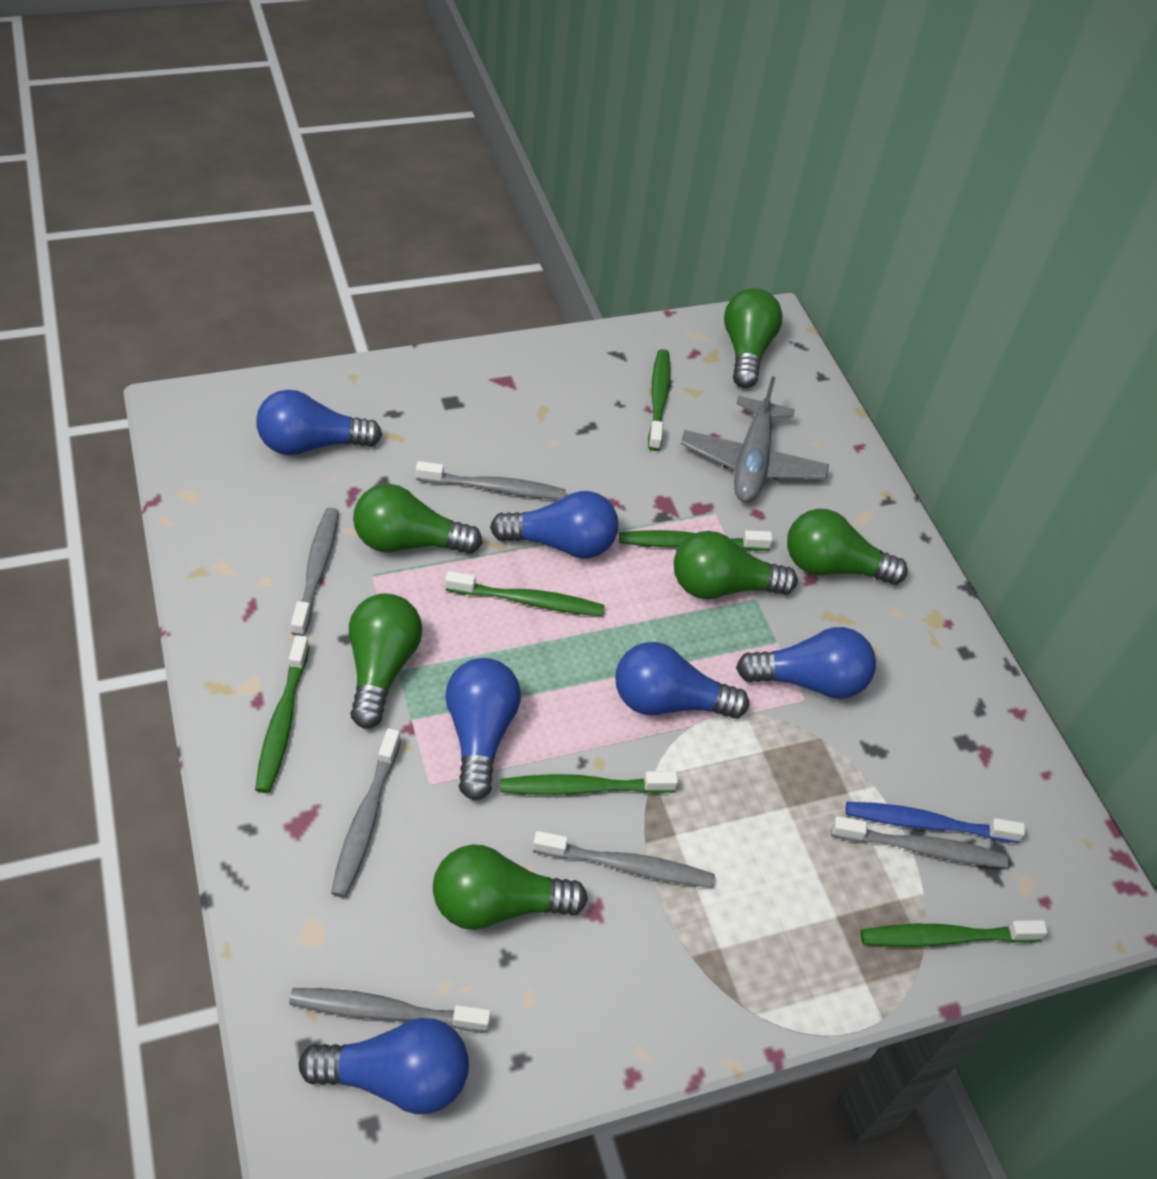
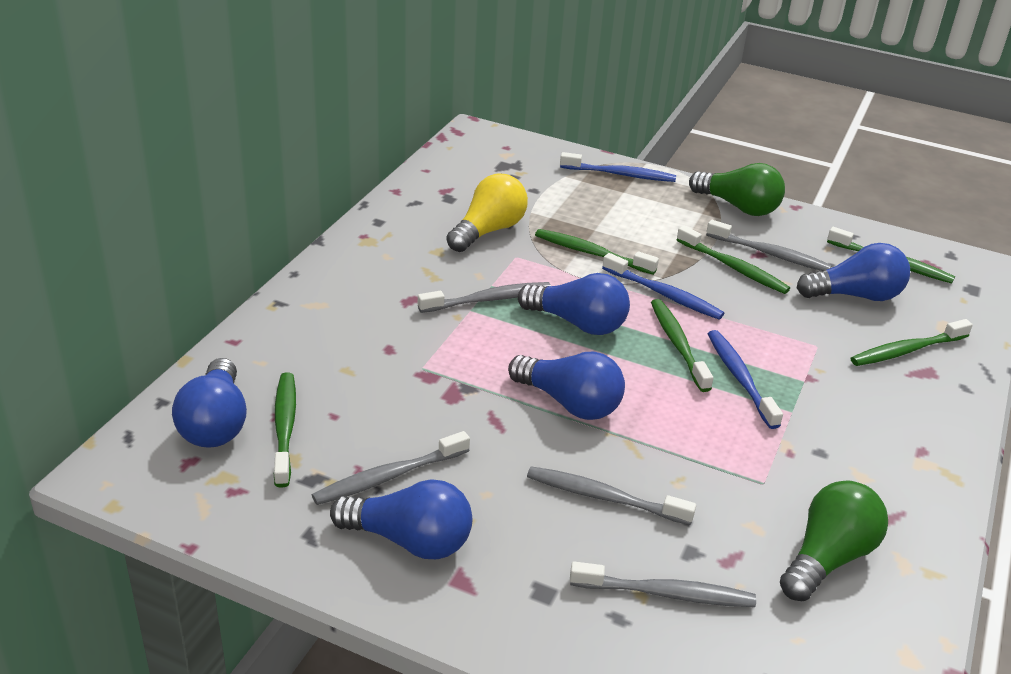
blue light bulb: [256,390,382,455] [298,1018,469,1114] [445,658,521,800] [490,491,618,559] [615,642,749,719] [736,627,876,699] = 6 -> [172,358,247,448] [330,479,472,559] [508,352,625,420] [518,273,630,335] [797,243,910,301] = 5
blue toothbrush: [846,802,1025,843] = 1 -> [560,152,676,182] [602,253,724,320] [708,330,783,429] = 3
green light bulb: [349,593,422,729] [353,484,482,554] [433,844,588,930] [674,531,798,599] [724,288,783,388] [787,509,908,585] = 6 -> [689,163,785,216] [780,480,888,601] = 2
grey plane: [681,376,829,503] = 1 -> none = 0
grey toothbrush: [289,988,491,1032] [291,508,339,636] [331,728,401,898] [416,461,566,500] [533,831,715,888] [831,816,1009,868] = 6 -> [312,431,470,505] [418,282,551,313] [527,466,696,525] [570,562,756,607] [706,220,832,271] = 5
yellow light bulb: none = 0 -> [446,173,528,252] = 1

